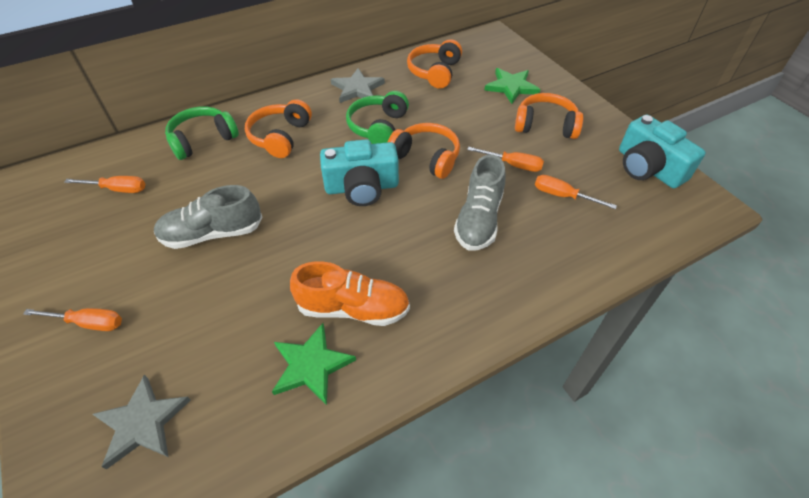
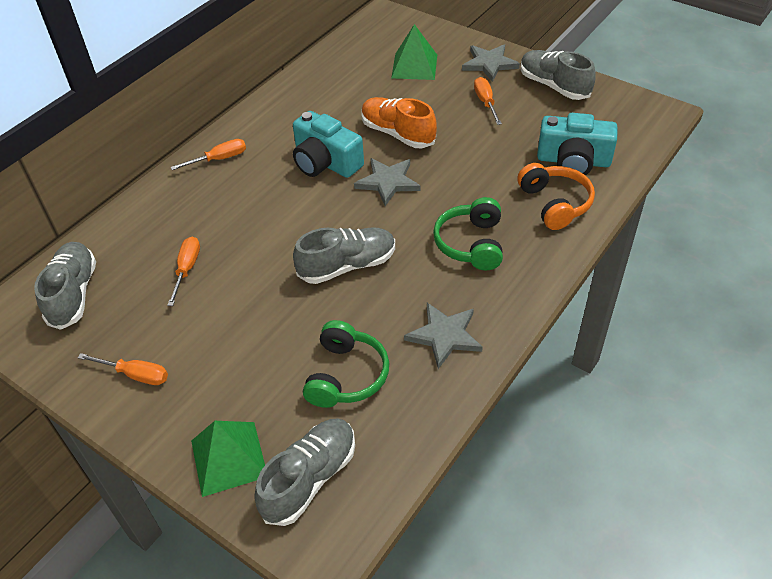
green pyramid: none = 0 -> [191,421,265,497] [391,24,437,80] = 2
green star: [272,323,356,405] [484,68,540,104] = 2 -> none = 0
grey shoe: [154,185,263,249] [454,154,506,251] = 2 -> [34,242,96,330] [254,418,355,526] [293,227,395,284] [521,50,596,100] = 4
grey star: [93,375,191,470] [331,68,385,103] = 2 -> [354,158,420,206] [404,303,483,369] [462,44,520,82] = 3
orange headphones: [245,99,312,158] [388,123,460,179] [407,39,462,89] [515,93,583,139] = 4 -> [517,163,595,230] = 1

